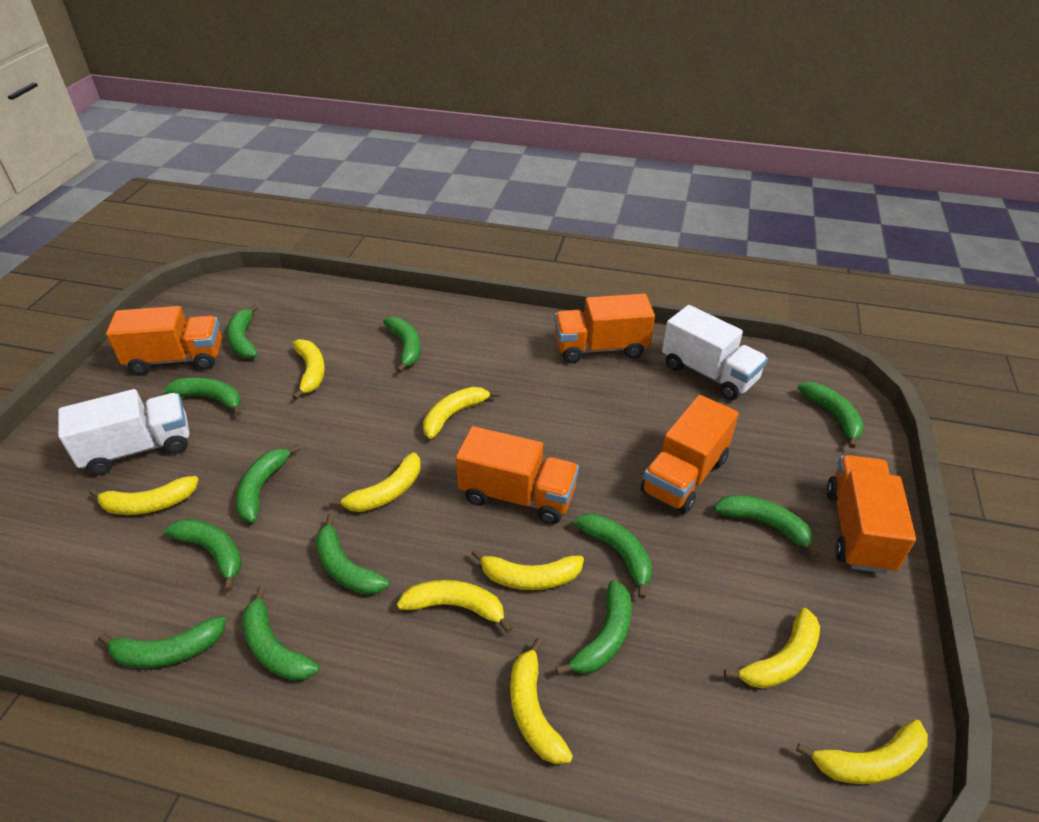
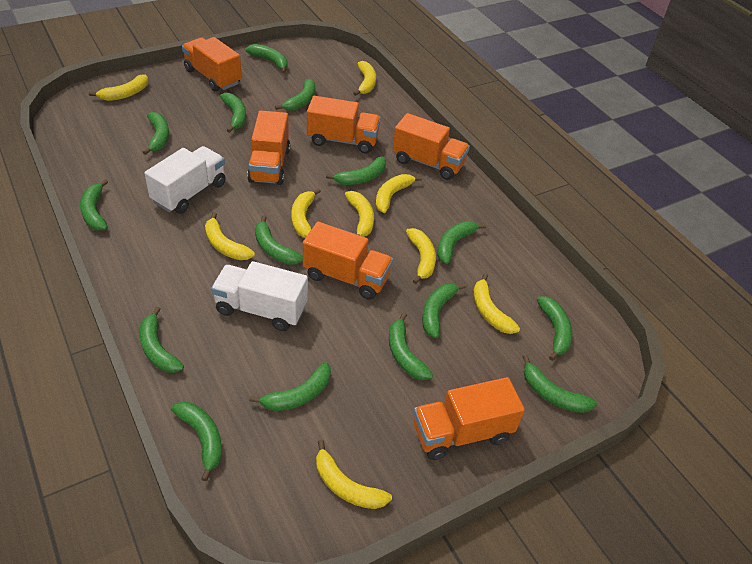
green banana: [98,616,226,668] [164,377,241,416] [164,519,242,591] [227,304,259,358] [236,444,301,522] [242,586,319,681] [315,514,389,595] [383,317,421,373] [555,580,631,675] [574,514,652,599] [714,495,819,558] [798,382,864,448] = 12 -> [80,179,108,231] [139,307,184,373] [143,112,169,155] [171,402,222,481] [220,93,246,133] [246,44,288,74] [249,362,331,411] [255,215,303,265] [275,79,315,111] [326,157,386,185] [389,312,433,380] [422,283,467,338] [437,221,486,264] [523,355,597,413] [537,296,572,361] = 15
orange truck: [106,306,222,375] [456,426,579,524] [554,294,655,363] [640,395,739,514] [826,455,916,574] = 5 -> [182,37,242,92] [247,110,290,185] [303,222,393,300] [307,96,381,153] [393,113,470,180] [413,377,525,460] = 6

